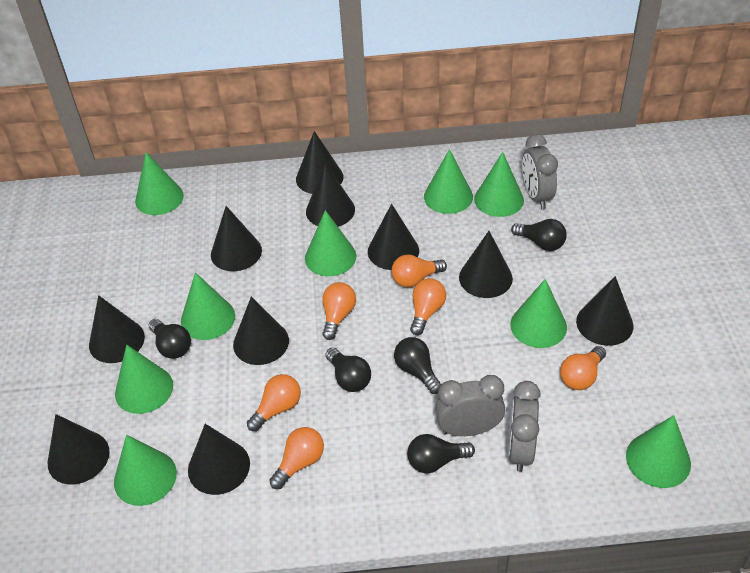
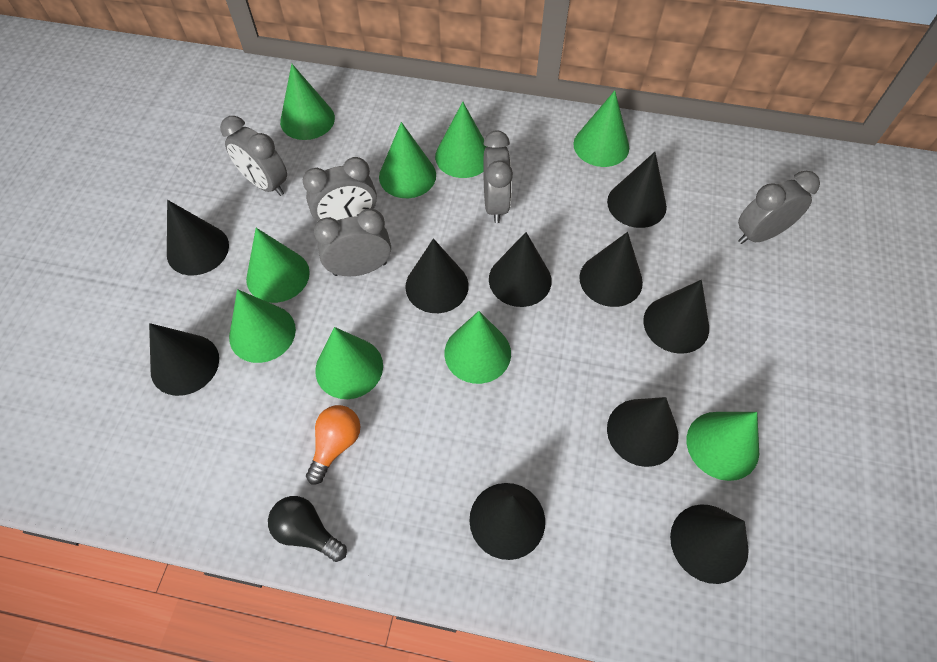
black light bulb: [148,319,191,359] [326,348,371,392] [394,337,441,394] [407,434,475,473] [511,219,567,251] = 5 -> [268,496,347,562] = 1
grey clock: [435,375,505,436] [508,381,541,472] [522,134,558,209] = 3 -> [220,116,287,196] [303,157,377,221] [314,209,391,276] [483,131,513,223] [738,171,820,244] = 5
orange light bulb: [247,374,301,431] [269,427,324,489] [322,282,356,340] [391,254,447,287] [410,278,446,335] [560,346,606,390] = 6 -> [306,405,361,485] = 1

